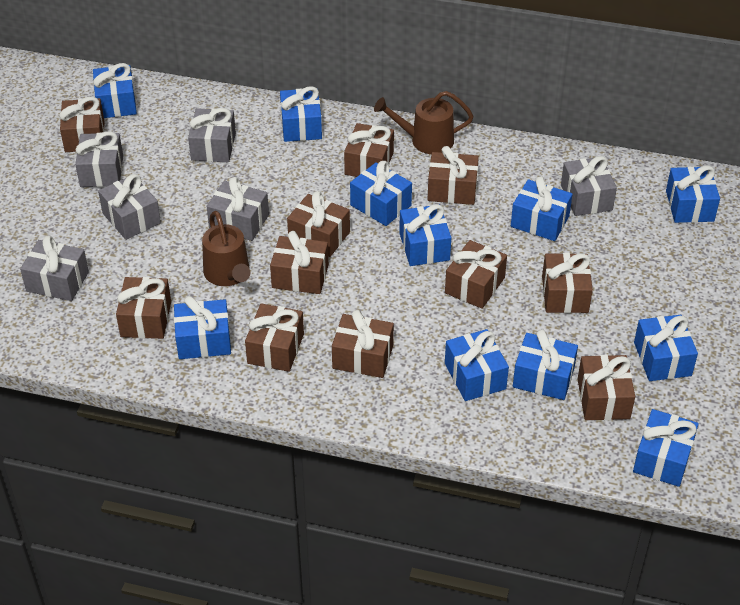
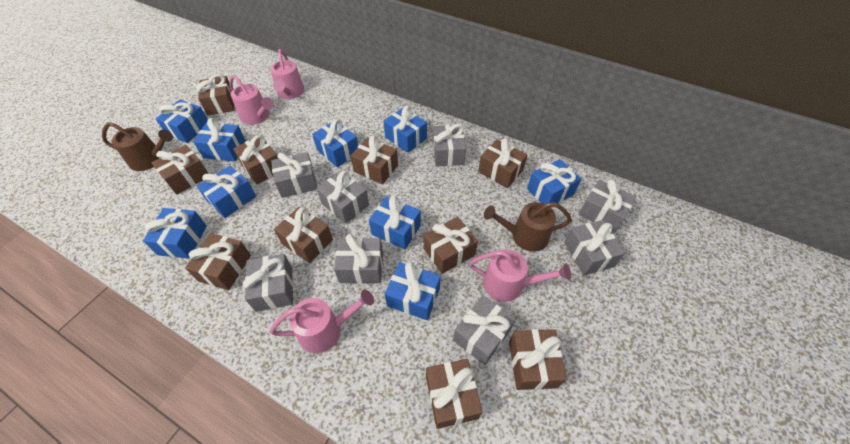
blue gift: [93,63,137,118] [174,296,231,359] [280,86,322,142] [350,161,412,226] [399,204,451,266] [445,329,509,401] [511,176,573,241] [513,329,578,400] [633,409,699,487] [634,315,698,381] [666,166,720,223] = 11 -> [143,208,207,259] [156,100,208,143] [193,118,246,162] [197,166,256,218] [312,119,358,167] [369,195,421,249] [383,106,427,153] [385,262,441,320] [527,159,581,207] = 9
brown gift: [59,97,105,152] [116,277,171,339] [245,303,304,372] [270,231,329,294] [287,191,350,257] [332,310,394,378] [344,123,394,177] [427,146,479,205] [445,240,507,309] [542,253,593,313] [578,355,635,420] = 11 -> [151,145,209,195] [185,233,251,290] [196,74,234,115] [233,135,279,184] [274,207,333,263] [350,135,398,184] [424,217,478,274] [426,359,483,429] [478,138,527,188] [509,329,567,390] = 10
grey gift: [20,236,89,301] [75,131,123,187] [98,174,161,240] [188,108,236,162] [207,177,269,241] [561,156,617,216] = 6 -> [243,254,293,312] [271,152,318,198] [317,171,369,224] [334,234,383,283] [433,124,466,166] [453,295,516,365] [564,220,625,276] [579,179,636,233] = 8
pink watering can: none = 0 -> [229,75,274,125] [270,49,304,99] [270,289,374,353] [469,249,571,302] = 4

